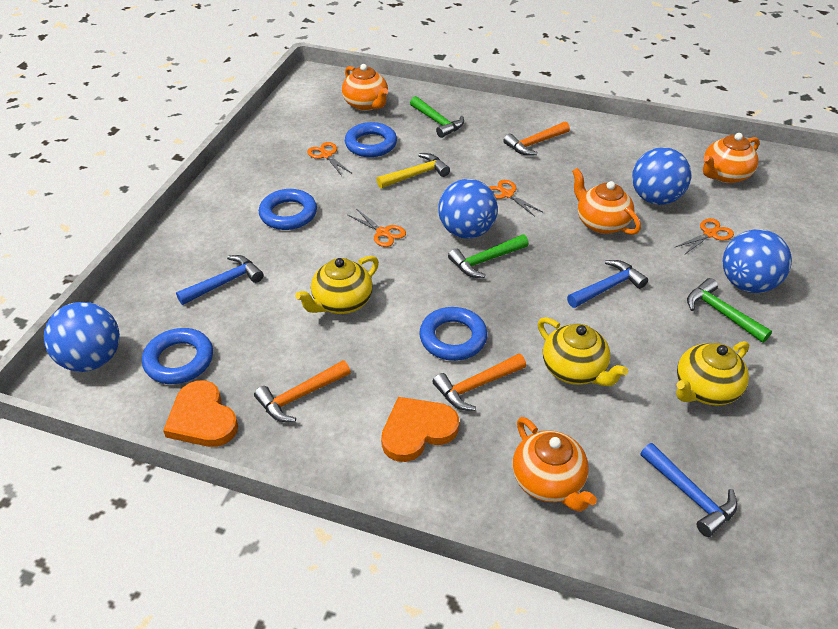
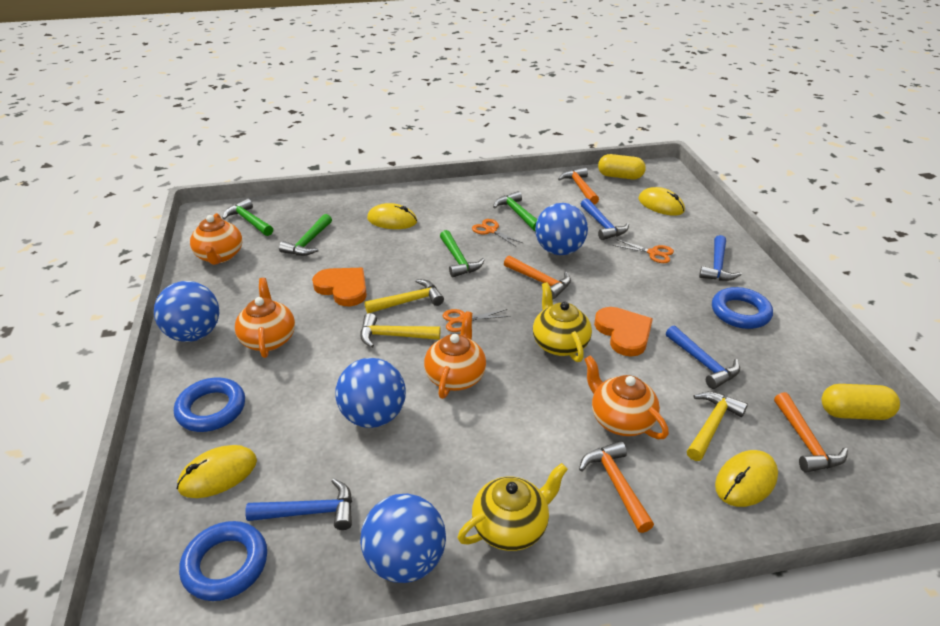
blue hammer: [176,255,264,305] [567,260,648,308] [640,443,737,537] = 3 -> [245,478,352,530] [581,198,629,240] [666,325,740,389] [699,235,742,281] = 4
blue ring: [142,328,213,384] [259,189,317,230] [345,122,397,157] [419,307,487,361] = 4 -> [174,378,245,432] [179,521,267,601] [712,287,773,329] = 3
green hammer: [410,96,464,138] [448,234,529,278] [687,278,772,343] = 3 -> [222,199,273,236] [279,214,332,256] [440,230,485,277] [493,191,537,231] = 4
orange hammer: [254,360,351,422] [432,354,526,411] [503,121,570,156] = 3 -> [504,256,571,299] [558,167,599,205] [579,441,654,533] [774,392,848,473] = 4
orange scissors: [307,142,351,176] [348,209,406,247] [489,180,543,217] [676,218,734,255] = 4 -> [442,309,510,332] [472,219,524,247] [613,239,674,263] = 3
yellow capsule: none = 0 -> [598,154,646,179] [822,384,900,420] = 2
yellow hammer: [376,153,450,188] = 1 -> [360,313,441,348] [365,279,444,314] [687,391,748,461] = 3
yellow mouse: none = 0 -> [176,445,257,498] [367,203,417,229] [639,187,685,216] [715,450,778,507] = 4
yellow teapot: [295,256,379,314] [538,317,628,386] [676,341,749,406] = 3 -> [458,463,568,551] [533,282,592,362] = 2

